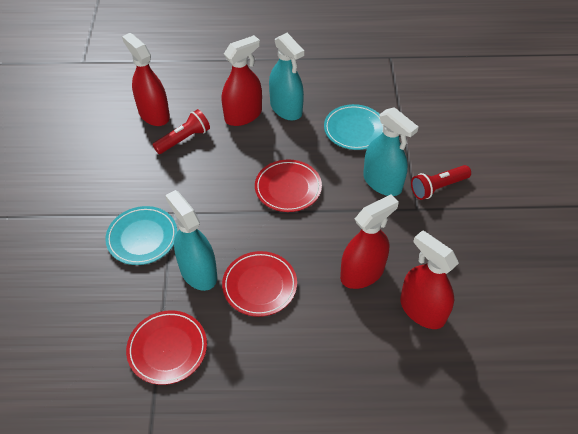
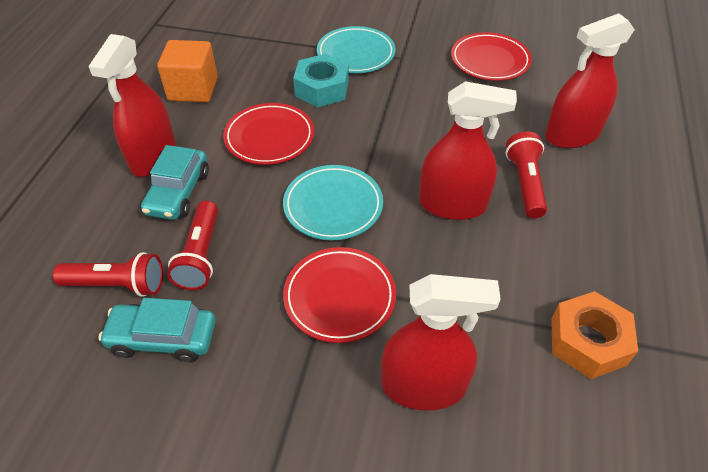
orange cube: none = 0 -> [157,40,218,102] = 1
orange nut: none = 0 -> [551,291,638,379] = 1
red flashlight: [153,109,210,154] [411,165,471,200] = 2 -> [53,252,163,297] [167,201,218,290] [506,131,547,218] = 3
turquoise car: none = 0 -> [99,298,216,362] [141,145,209,220] = 2
turquoise nut: none = 0 -> [293,54,349,107] = 1
turquoise spray bottle: [165,190,217,291] [269,33,304,121] [363,107,419,196] = 3 -> none = 0

